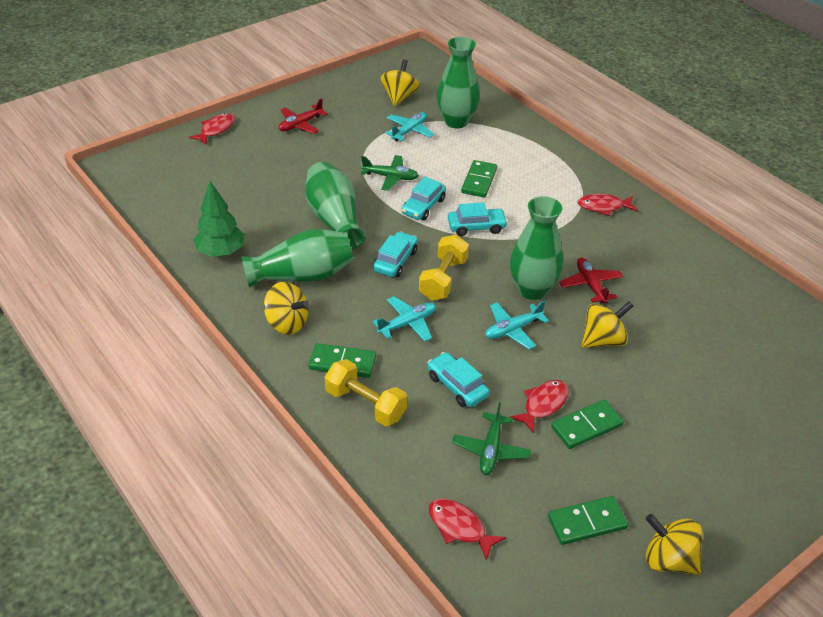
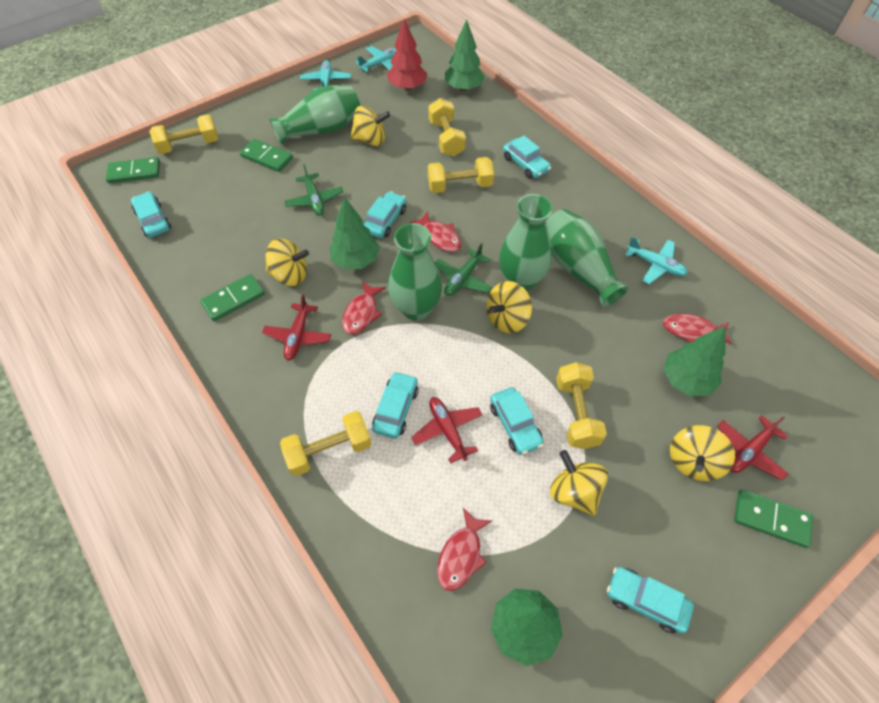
green tree: [193,181,245,257] = 1 -> [329,197,379,269] [445,19,485,91] [491,589,563,666] [663,326,726,397] = 4
red plane: [278,98,328,134] [559,257,623,304] = 2 -> [262,294,331,361] [411,397,483,463] [717,415,788,480] = 3
red tree: none = 0 -> [387,19,427,90] = 1
turquoise car: [373,231,418,277] [401,177,446,220] [428,352,490,407] [448,203,508,236] = 4 -> [131,191,171,238] [364,191,406,238] [372,371,419,438] [490,387,544,455] [503,136,551,179] [607,567,694,633] = 6
yellow dumbbell: [325,359,407,426] [419,235,469,300] = 2 -> [149,114,218,154] [280,411,372,476] [428,98,466,157] [428,157,494,193] [556,362,607,449] = 5
yellow spinning top: [264,282,309,335] [380,59,420,106] [582,301,634,348] [646,514,703,575] = 4 -> [266,239,309,286] [350,106,390,146] [486,281,532,333] [550,450,608,516] [670,425,735,481] = 5

